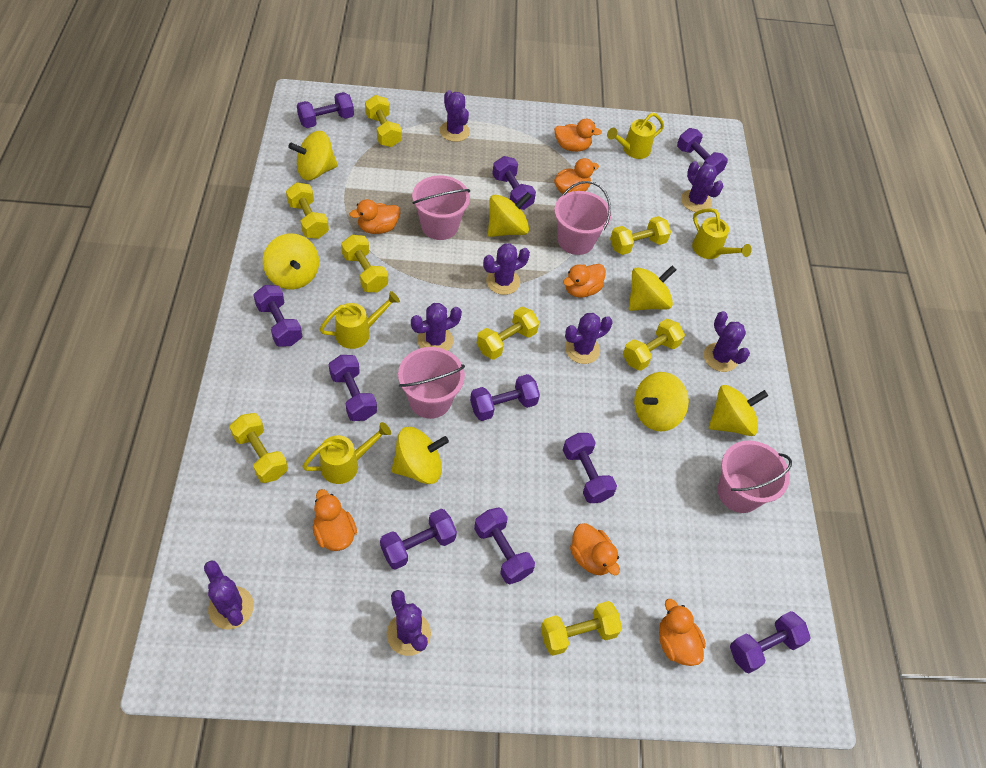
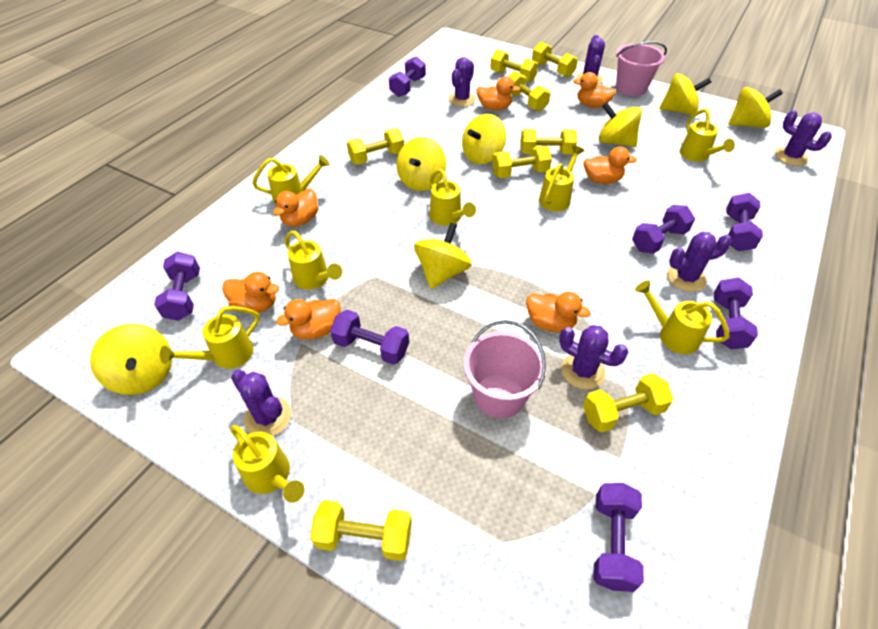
pink bucket: [398,347,465,419] [412,175,470,240] [554,181,611,255] [718,440,792,513] = 4 -> [463,320,546,419] [616,41,667,96] = 2
purple cactus: [204,560,254,630] [387,590,431,656] [411,303,462,351] [440,90,470,142] [483,243,530,295] [565,313,613,364] [681,161,723,212] [704,311,750,372] = 8 -> [231,370,292,436] [449,57,476,107] [559,325,628,389] [577,35,605,84] [667,232,732,292] [775,110,832,166] = 6
purple dumbbell: [253,285,302,347] [297,92,354,128] [329,355,377,421] [380,509,457,570] [470,374,540,421] [474,507,535,584] [492,156,536,210] [563,433,617,503] [677,128,728,175] [730,611,811,673] = 10 -> [154,252,200,321] [330,310,409,365] [389,56,426,97] [593,483,644,592] [632,205,695,254] [714,278,758,349] [726,193,763,251] = 7
yellow watering can: [302,422,391,484] [319,291,400,349] [607,112,664,159] [692,208,752,259] = 4 -> [160,306,260,369] [230,425,304,503] [252,155,330,205] [285,231,342,290] [429,169,476,226] [539,145,584,211] [635,280,730,354] [680,109,735,162] = 8

